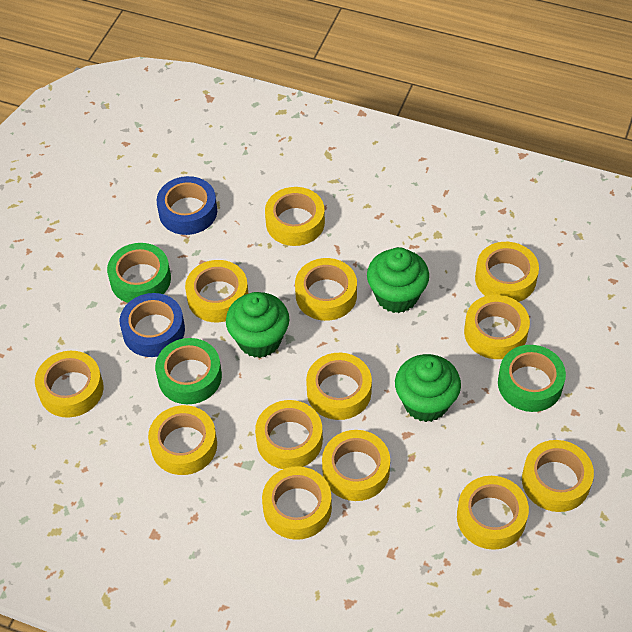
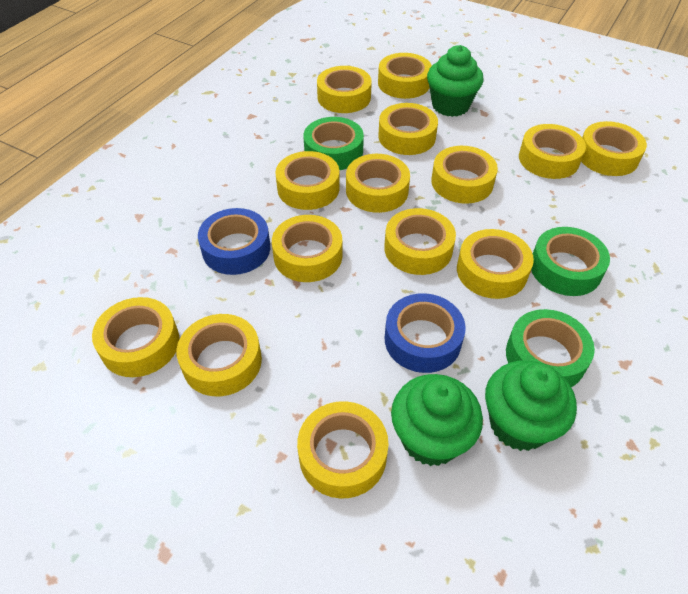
yellow tape: [35,351,104,418] [148,405,217,475] [185,260,248,322] [255,400,323,469] [262,466,332,540] [265,187,325,246] [295,258,357,321] [306,353,372,420] [322,430,390,501] [457,476,529,550] [464,295,530,359] [475,242,539,302] [522,440,594,512] = 13 -> [92,297,179,377] [177,314,262,396] [272,215,342,282] [275,151,340,210] [297,401,389,499] [317,66,372,113] [346,154,410,213] [378,53,432,99] [378,103,438,155] [384,208,456,275] [431,146,498,204] [457,229,534,299] [519,124,586,179] [581,121,647,176] = 14

